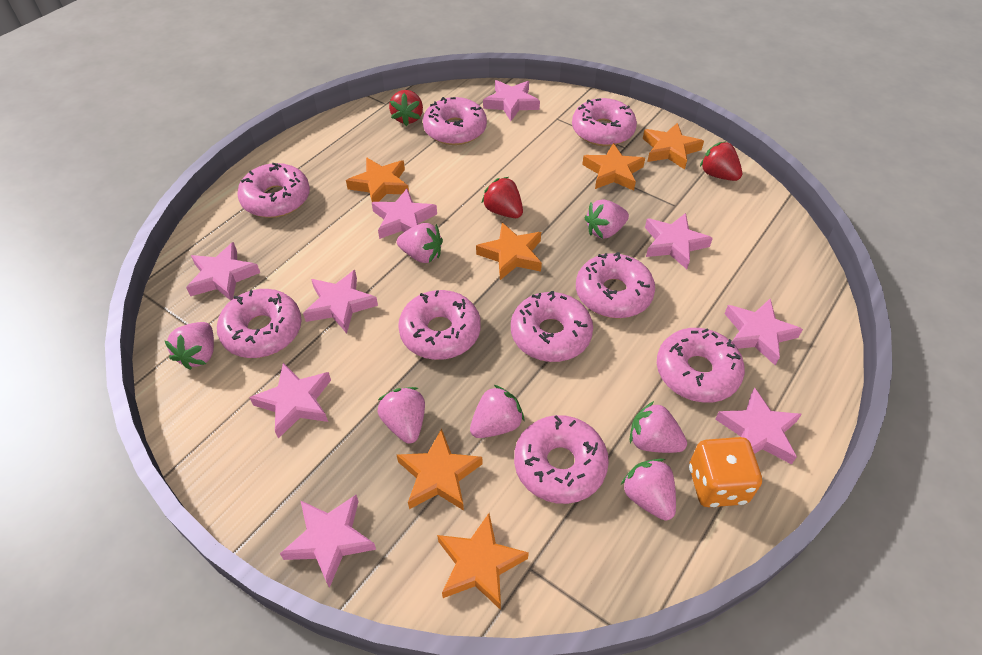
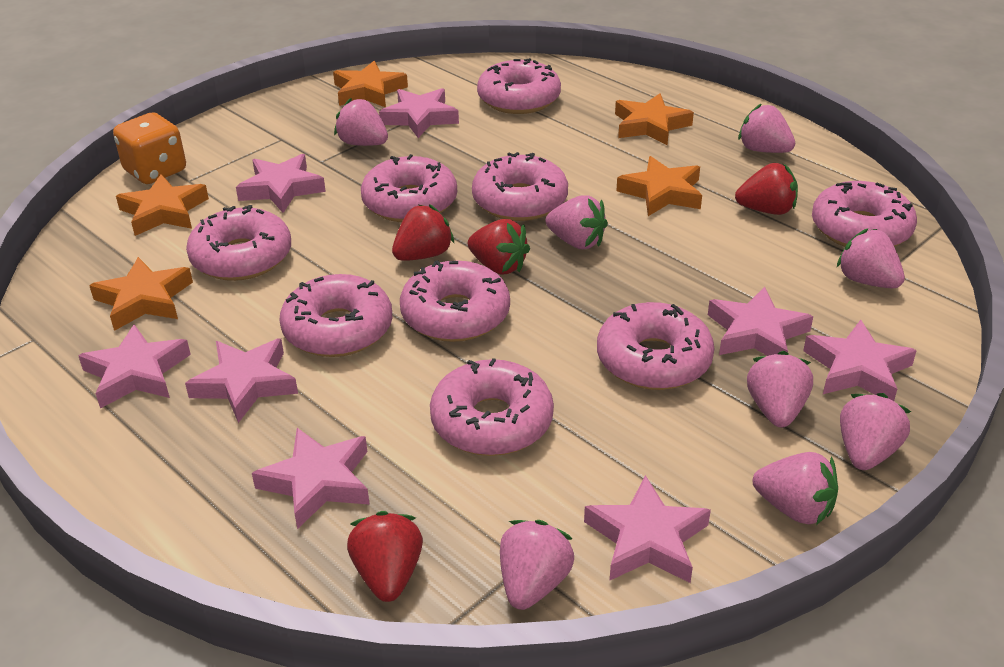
orange star: [346,157,409,202] [397,428,482,511] [437,513,529,610] [476,223,542,280] [582,143,645,191] [643,123,704,169] = 6 -> [89,257,193,331] [116,174,209,236] [333,61,408,107] [615,93,694,146] [616,156,702,216] = 5
pink star: [186,242,260,301] [249,363,331,439] [280,495,376,588] [303,270,378,333] [372,188,437,239] [483,80,540,121] [645,213,713,269] [715,388,802,464] [724,299,803,365] = 9 -> [78,324,191,408] [185,338,298,423] [236,154,326,213] [252,428,370,529] [379,88,459,138] [584,475,711,583] [708,287,813,356] [803,320,917,401] = 8
pink strawberry: [165,322,214,370] [378,387,425,444] [397,223,443,263] [470,385,524,438] [584,199,629,239] [621,459,676,520] [630,401,687,453] = 7 -> [334,98,388,146] [500,520,574,610] [546,195,608,249] [738,103,795,153] [747,351,813,427] [753,452,838,525] [837,228,905,289] [840,393,911,470] = 8
red strawberry: [389,90,423,126] [482,177,523,218] [700,141,742,181] = 3 -> [347,511,423,602] [392,204,454,261] [468,219,530,274] [735,163,798,215] = 4

